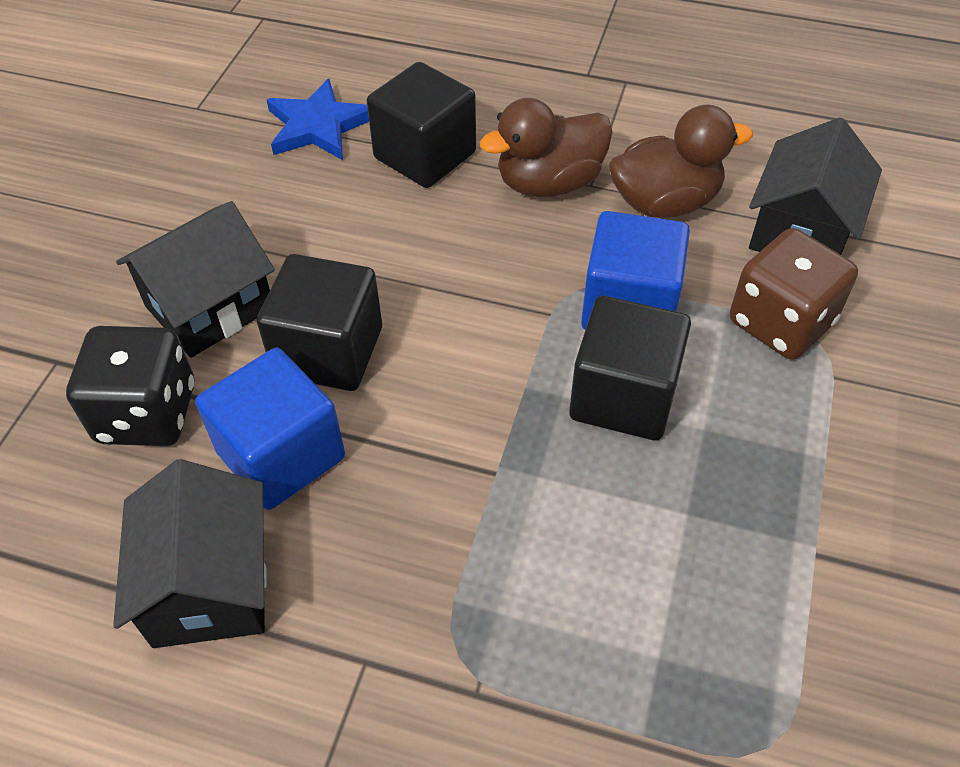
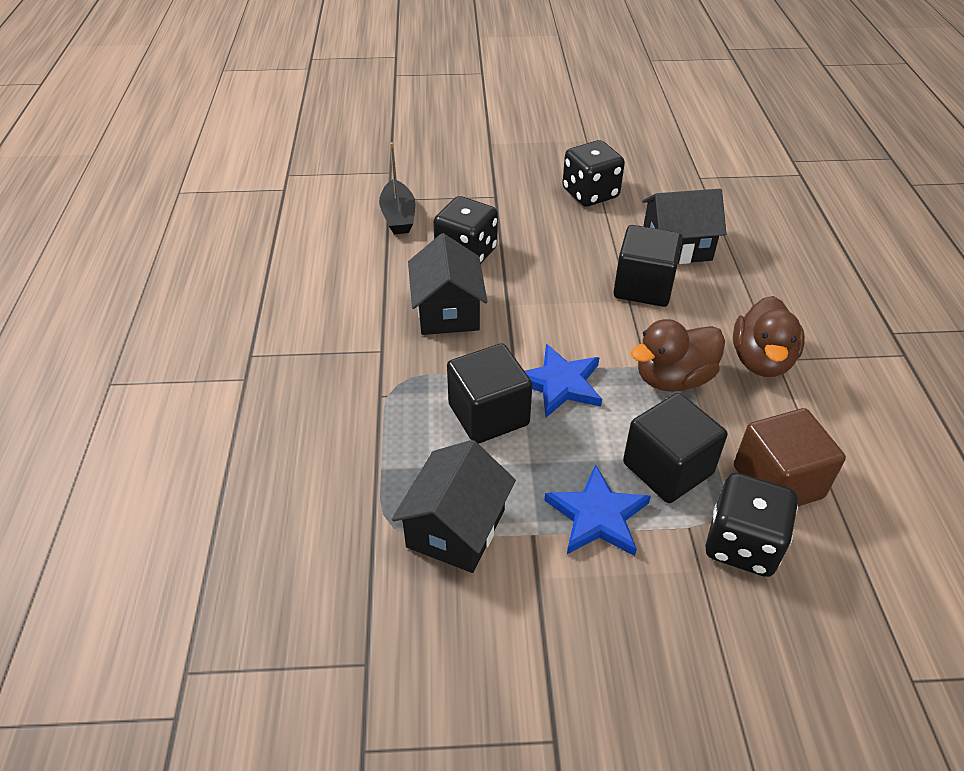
black boat: none = 0 -> [379,142,415,234] = 1
black dice: [66,326,194,446] = 1 -> [433,196,498,263] [563,140,625,207] [705,473,798,577] = 3
blue cube: [195,348,345,510] [581,211,690,330] = 2 -> none = 0
blue star: [267,79,369,160] = 1 -> [525,344,602,417] [544,464,651,556] = 2
brown cube: none = 0 -> [734,408,846,506] = 1
brown dice: [730,228,858,359] = 1 -> none = 0

